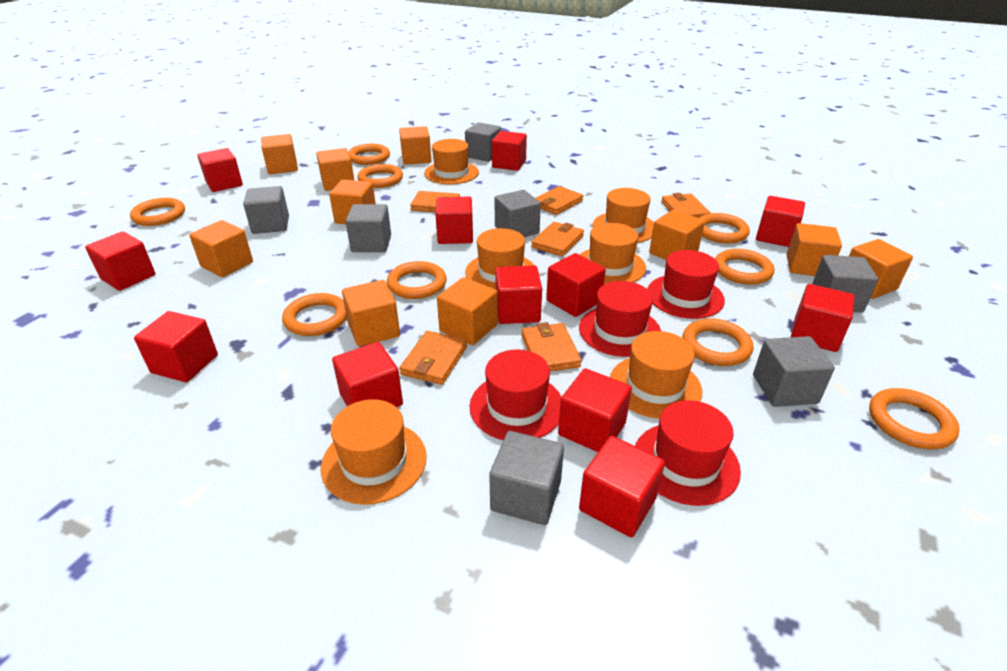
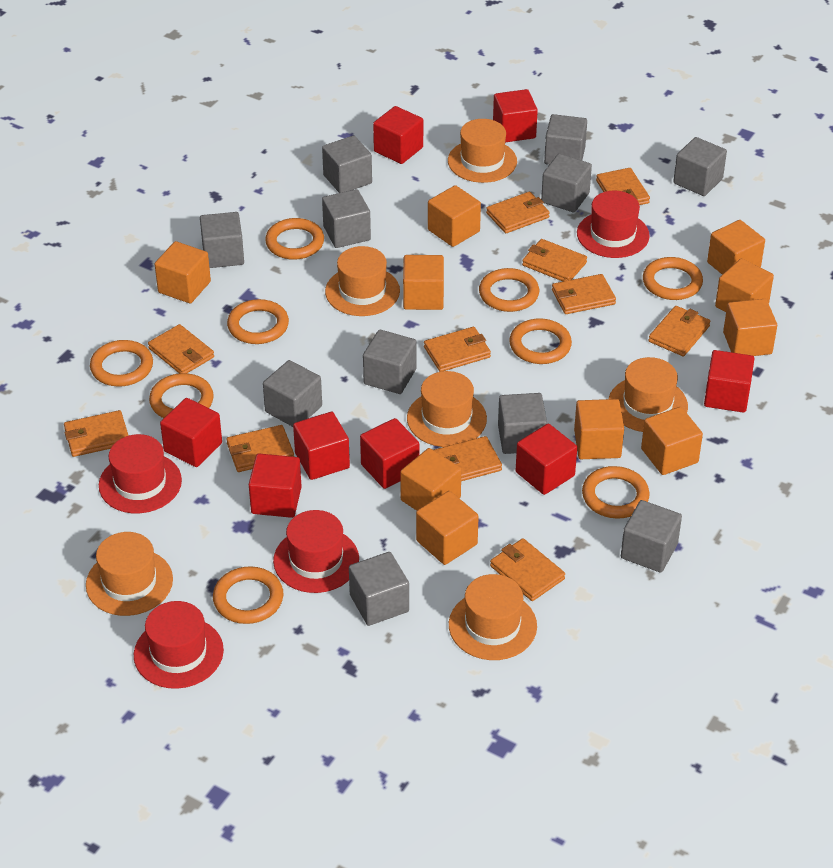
grey cube: [243,186,289,234] [345,204,391,252] [465,122,502,162] [489,431,564,525] [495,190,541,237] [753,336,835,407] [812,255,878,313] = 7 -> [200,212,244,268] [263,360,322,427] [322,135,372,193] [322,189,371,248] [349,552,409,626] [363,330,416,394] [498,393,547,454] [541,154,592,212] [544,114,587,165] [621,500,682,573] [673,137,727,196] = 11
orange wallet: [399,331,467,385] [410,191,460,212] [522,322,582,371] [531,222,584,256] [535,186,583,215] [661,193,711,218] = 6 -> [64,410,129,457] [148,324,214,373] [226,425,294,472] [424,327,491,372] [434,436,502,481] [486,192,550,233] [490,538,565,601] [522,239,587,281] [552,274,616,314] [596,168,650,205] [649,306,710,356] = 11
red cube: [85,231,155,291] [134,311,218,382] [197,148,243,192] [332,342,403,407] [435,197,473,244] [492,131,527,171] [495,265,542,324] [546,253,606,317] [558,368,632,452] [579,436,665,538] [756,196,805,247] [791,284,855,352] = 12 -> [160,398,222,467] [249,454,302,518] [293,412,350,480] [360,418,419,489] [373,106,423,164] [493,89,538,142] [516,423,577,495] [704,350,755,413] = 8

